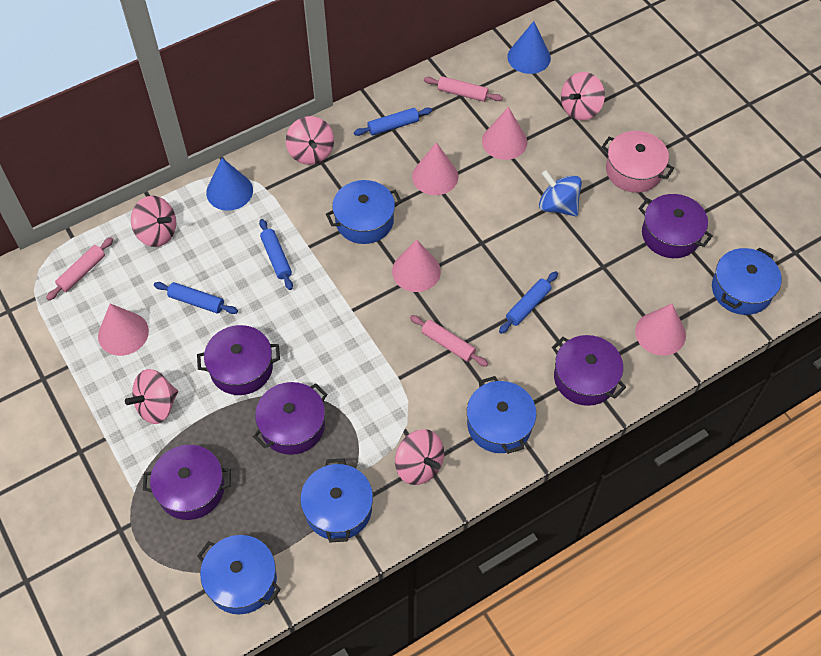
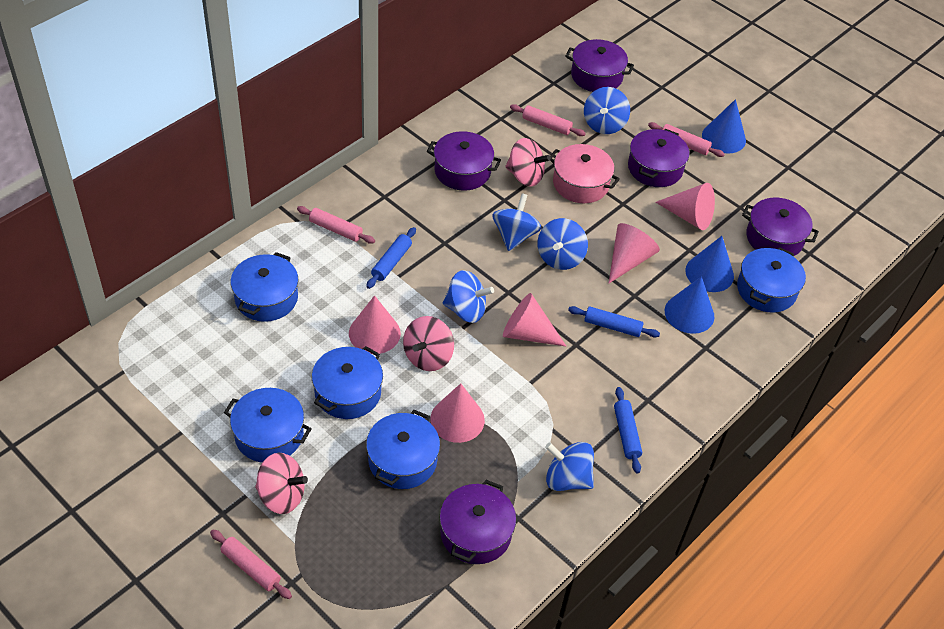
blue cone: [206,158,253,211] [507,21,551,74] = 2 -> [665,276,714,334] [685,236,734,292] [702,99,746,154] = 3
blue rolling pin: [154,282,238,314] [259,219,293,290] [354,107,432,136] [499,271,558,334] = 4 -> [366,227,416,289] [568,306,660,338] [614,387,642,474] = 3
blue spinning top: [539,170,582,216] = 1 -> [443,270,494,323] [492,193,541,251] [537,218,588,270] [545,442,594,491] [584,87,630,134] = 5
pink rolling pin: [46,237,113,301] [410,315,488,367] [424,76,503,102] = 3 -> [210,529,292,599] [297,206,375,244] [510,104,586,136] [648,122,725,157] = 4
pink spinning top: [125,369,178,424] [131,196,176,247] [286,116,334,165] [395,429,444,485] [561,72,605,120] = 5 -> [255,453,308,514] [403,316,454,371] [505,138,551,187] = 3

